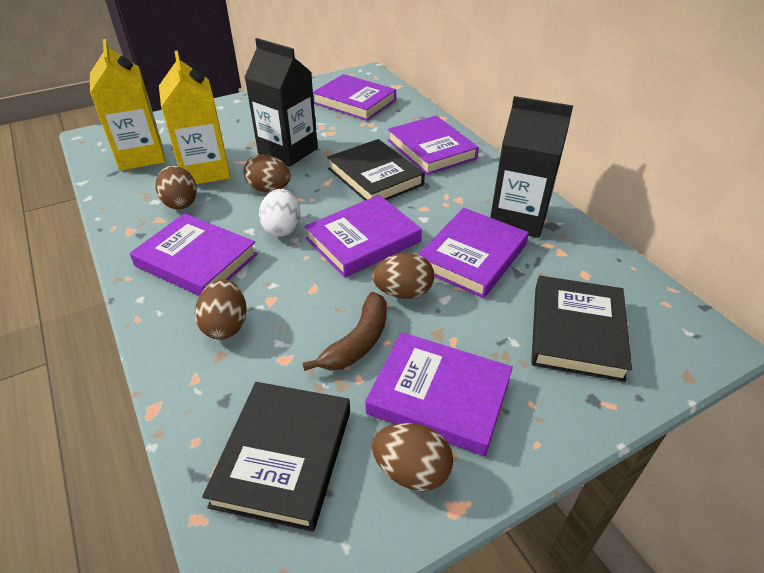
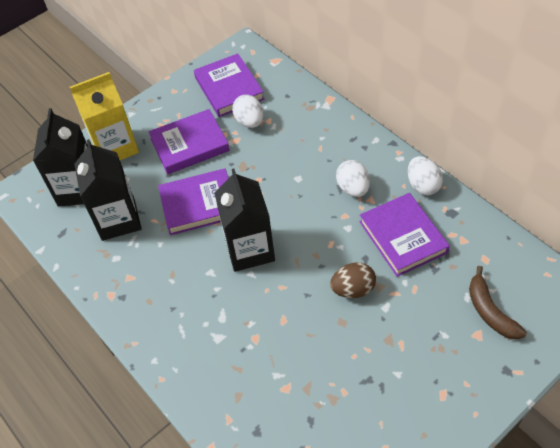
black book: [202,382,350,532] [327,139,425,200] [531,276,632,382] = 3 -> none = 0
black carton: [245,38,318,167] [490,96,573,238] = 2 -> [33,108,88,207] [74,139,142,241] [214,169,275,272] = 3
brown egg: [155,165,197,209] [195,279,247,339] [243,154,290,192] [372,253,434,299] [372,423,453,491] = 5 -> [330,263,376,298] = 1
purple book: [130,213,258,296] [304,195,422,278] [313,74,396,121] [365,332,513,456] [388,116,479,175] [418,208,529,298] = 6 -> [148,109,230,175] [158,168,228,235] [194,54,264,117] [360,193,450,277] = 4
white egg: [259,189,301,236] = 1 -> [232,95,264,128] [336,160,370,197] [408,156,443,195] = 3
yellow carton: [90,39,165,171] [159,51,231,184] = 2 -> [70,72,139,160] = 1

